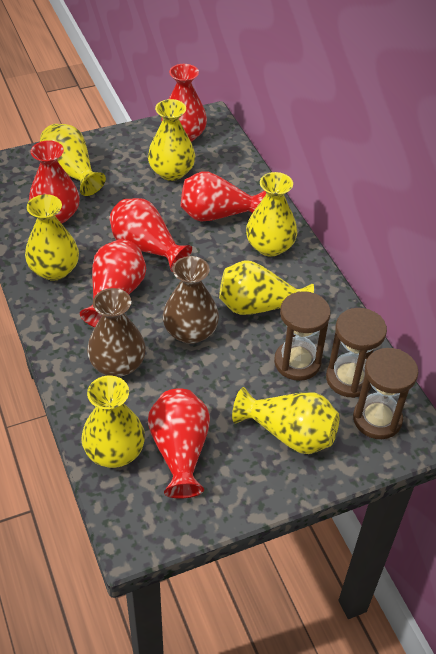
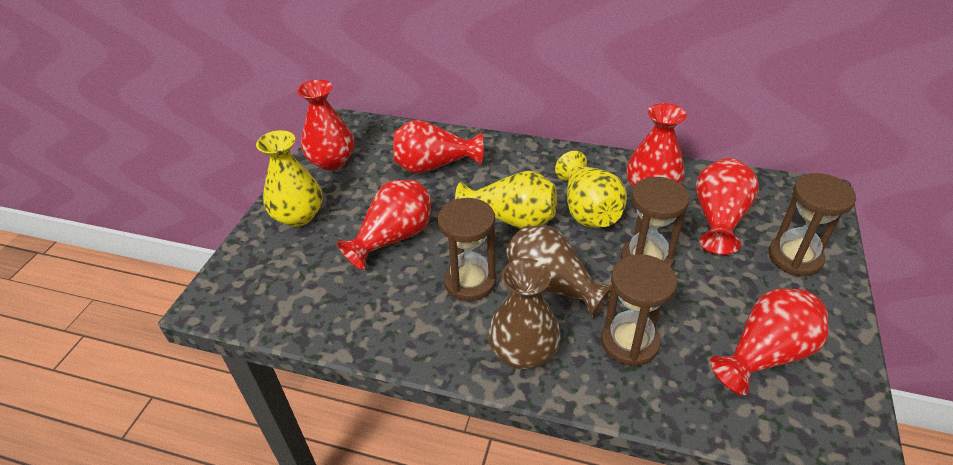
brown hourglass: [274,291,331,381] [326,308,387,398] [353,348,419,439] = 3 -> [438,198,496,301] [601,254,677,366] [620,177,690,268] [769,173,856,276] = 4
yellow vase: [25,194,79,281] [40,124,106,196] [81,376,145,468] [148,99,195,181] [219,260,314,315] [232,387,340,454] [246,172,297,257] = 7 -> [256,130,322,227] [455,171,557,229] [555,151,627,228] = 3

